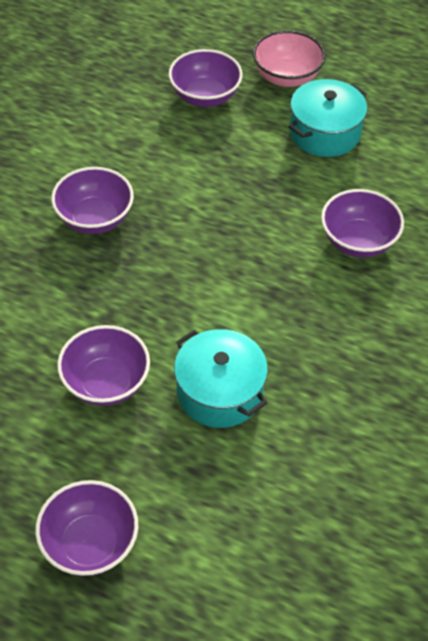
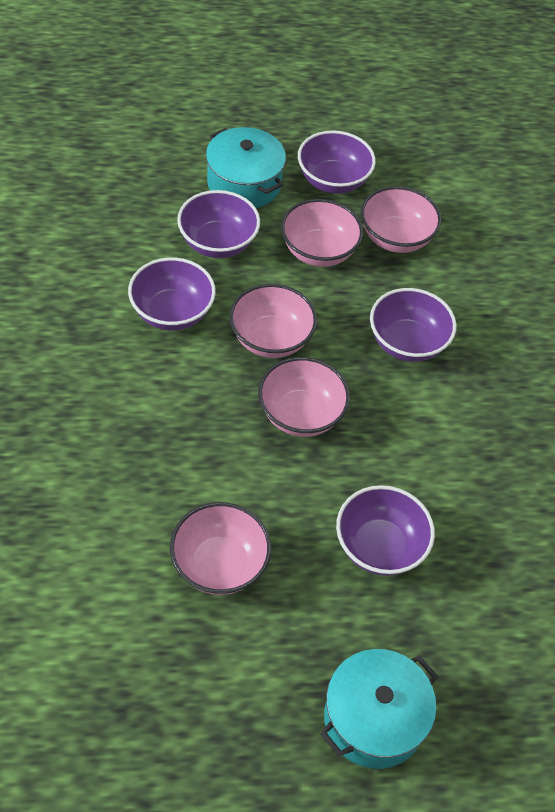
pink bowl: [253,30,326,87] = 1 -> [170,502,271,595] [229,284,317,358] [258,357,350,437] [281,199,363,267] [361,186,441,253] = 5

